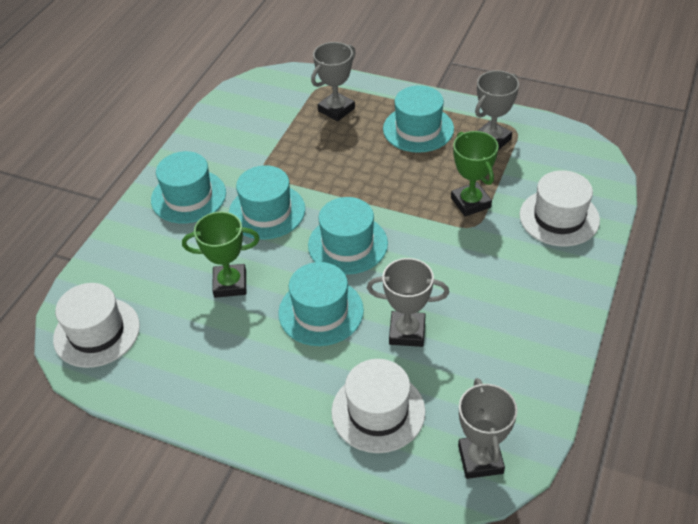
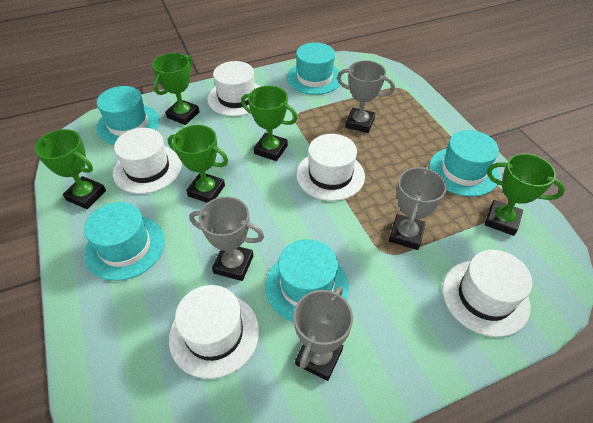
green trophy: [182,212,260,298] [451,131,499,217] = 2 -> [35,129,106,209] [152,53,199,125] [167,125,228,203] [241,86,298,161] [485,153,565,236] = 5
white hat: [53,283,140,368] [331,359,425,453] [520,170,600,246] = 3 -> [113,128,182,194] [169,285,259,379] [207,61,260,116] [297,134,365,201] [443,250,532,337] = 5

